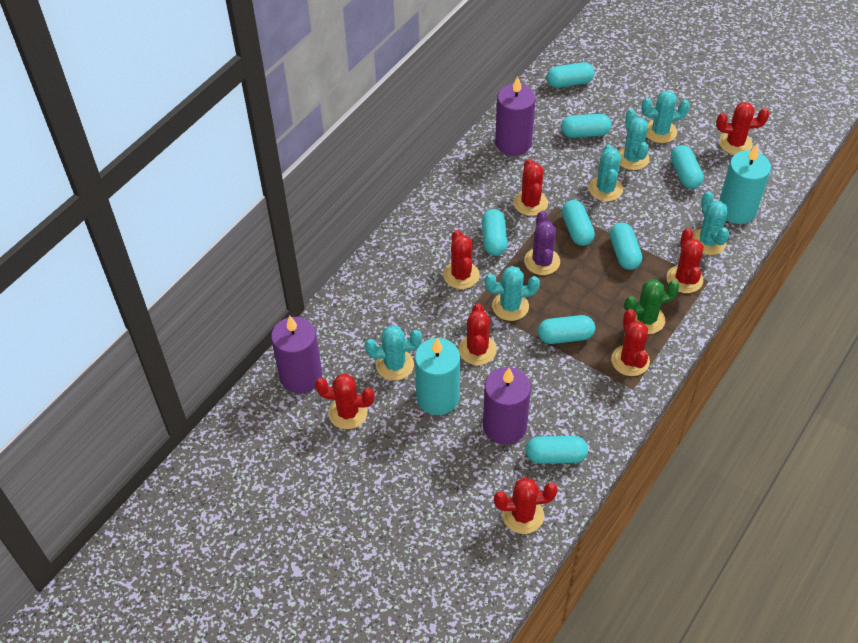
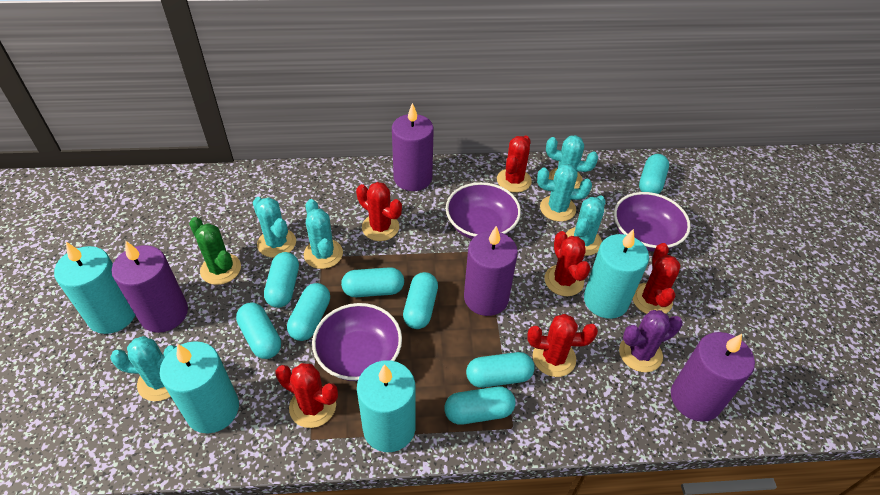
purple bowl: none = 0 -> [312,303,402,381] [446,182,521,239] [614,192,691,252] = 3
purple candle: [271,316,322,393] [483,367,531,445] [495,76,535,155] = 3 -> [111,240,188,333] [392,103,434,191] [464,226,518,316] [671,332,755,422] = 4
red cactus: [315,374,375,429] [443,230,480,289] [459,303,497,365] [494,477,558,534] [514,159,548,216] [611,309,650,376] [666,228,704,293] [716,102,769,155] = 8 -> [276,363,338,428] [356,182,402,241] [497,135,532,193] [527,314,598,377] [544,231,590,296] [632,243,681,314] = 6
turquoise candle: [415,338,460,415] [719,144,771,224] = 2 -> [54,242,135,334] [160,341,239,433] [357,360,416,452] [584,229,649,319] = 4

